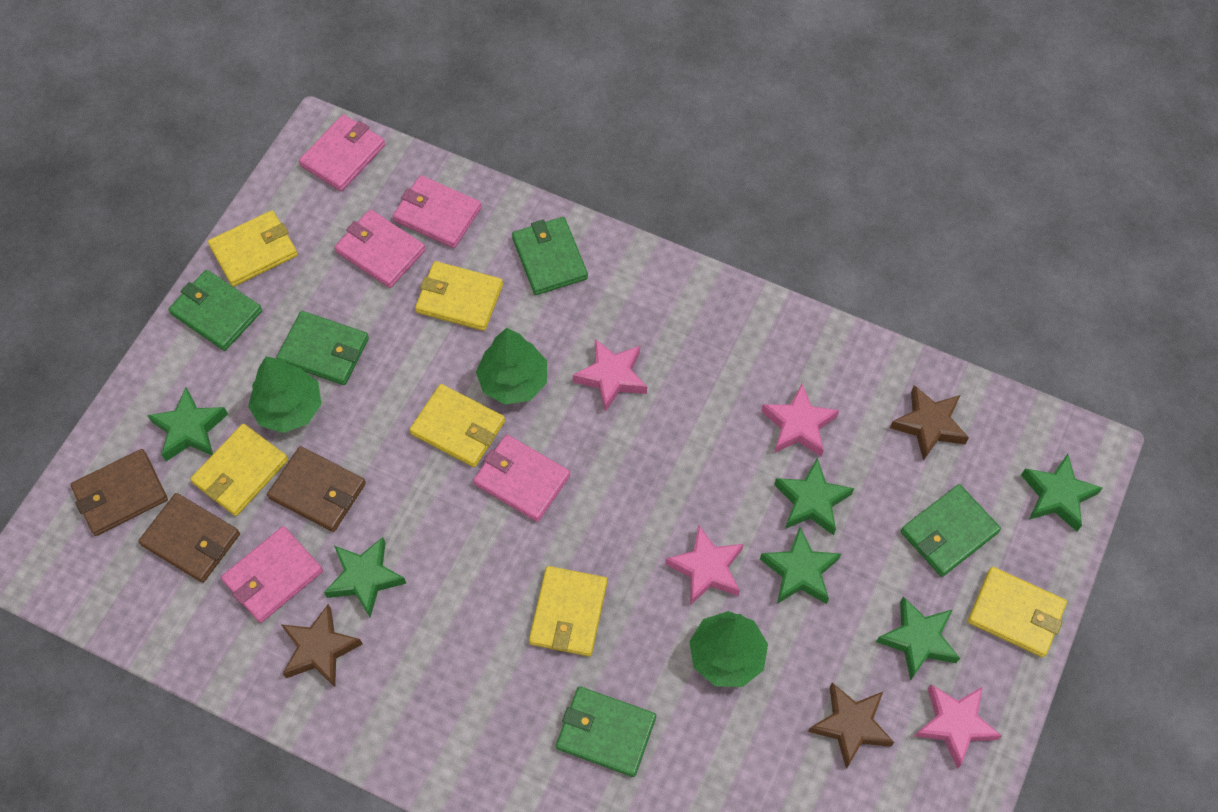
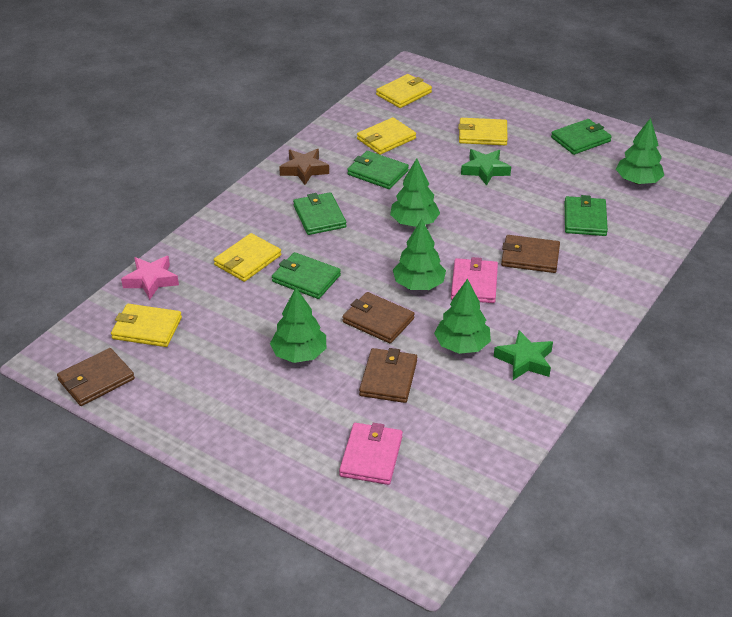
brown star: [282,604,363,687] [808,683,894,769] [890,385,969,461] = 3 -> [279,149,329,185] = 1
brown wallet: [71,449,168,536] [138,493,240,583] [267,446,366,532] = 3 -> [57,348,135,406] [342,292,415,344] [359,348,417,403] [501,235,560,273] = 4
green star: [147,387,228,461] [324,537,407,618] [760,527,841,604] [774,458,854,535] [876,597,960,681] [1021,454,1103,531] = 6 -> [461,149,511,186] [494,330,553,380] = 2
green tree: [248,356,321,433] [476,328,547,405] [689,611,768,687] = 3 -> [270,288,326,363] [390,158,440,227] [393,219,446,290] [434,279,491,354] [616,118,664,184] = 5
pink star: [573,339,647,412] [665,525,744,605] [761,383,839,457] [914,684,1002,769] = 4 -> [121,256,179,300] = 1
pink wallet: [221,526,323,623] [299,114,385,191] [334,209,426,288] [393,175,482,248] [473,434,570,522] = 5 -> [339,423,403,485] [451,257,498,303] = 2
yellow wallet: [190,424,288,516] [208,210,298,287] [409,384,505,467] [415,261,503,331] [529,566,608,656] [968,567,1067,657] = 6 -> [111,304,182,347] [214,233,281,282] [357,117,416,155] [376,74,432,108] [458,118,508,145] = 5

